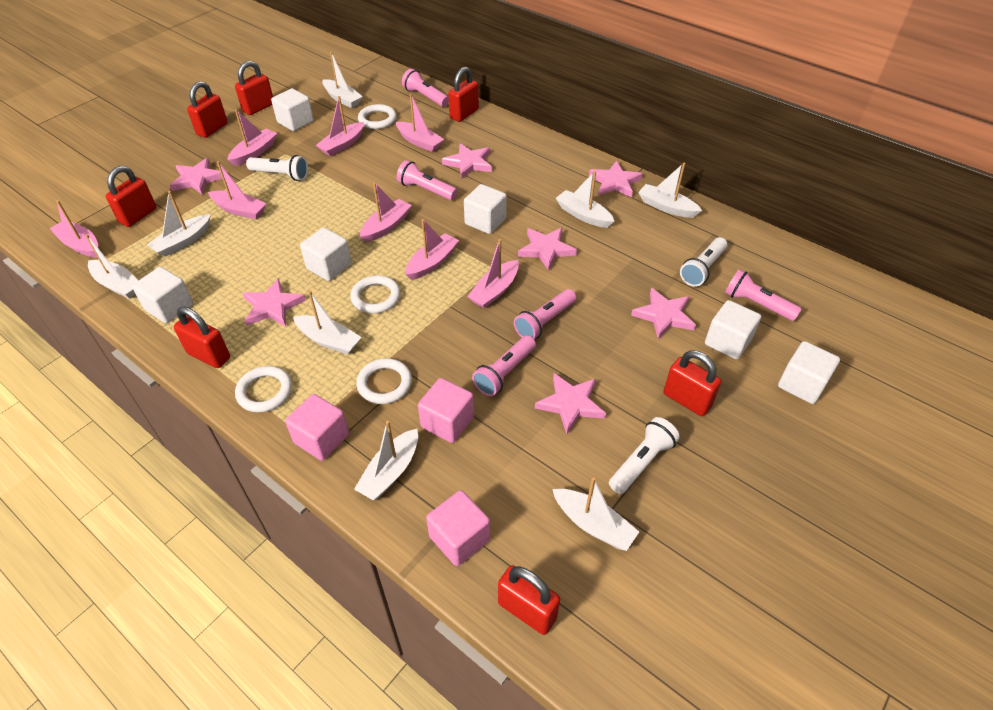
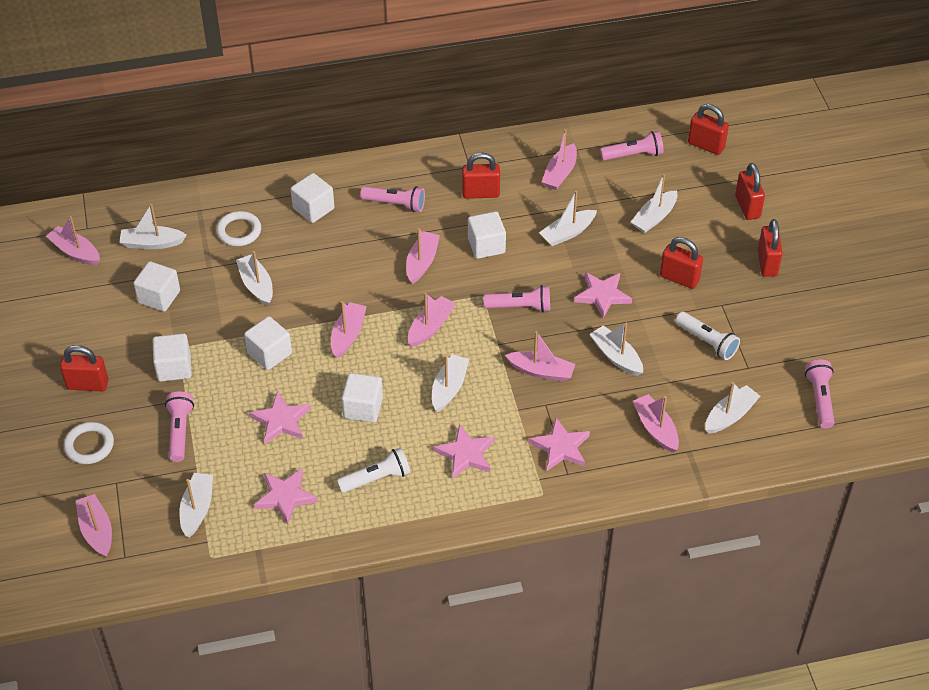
pink cube: [285,394,349,461] [418,378,474,443] [426,490,490,566] = 3 -> none = 0
pink star: [170,158,222,195] [243,278,306,327] [442,143,492,179] [518,228,577,270] [535,373,606,434] [589,161,643,198] [631,288,696,339] = 7 -> [249,391,310,444] [254,469,318,524] [434,424,494,479] [529,418,590,471] [574,272,632,319] = 5
red padlock: [105,166,156,227] [174,306,230,368] [187,81,228,138] [235,61,273,115] [448,67,479,122] [498,565,560,635] [663,350,721,416] = 7 -> [60,345,109,391] [462,153,500,199] [660,237,703,289] [688,104,729,155] [735,163,765,220] [758,219,783,277] = 6
white flashlight: [246,155,308,181] [609,417,680,494] [680,237,728,287] = 3 -> [337,447,410,493] [675,312,740,360] = 2
white ring: [235,366,292,413] [350,275,400,313] [356,358,412,404] [358,104,397,129] = 4 -> [64,422,114,464] [216,211,261,246] = 2

